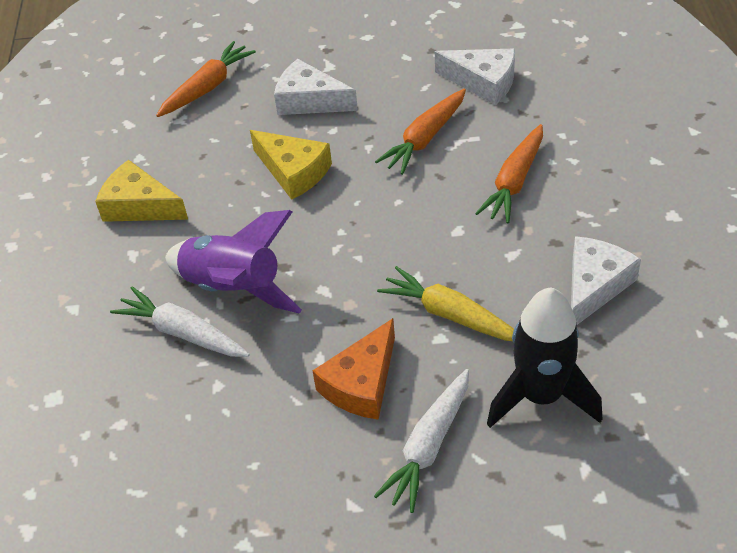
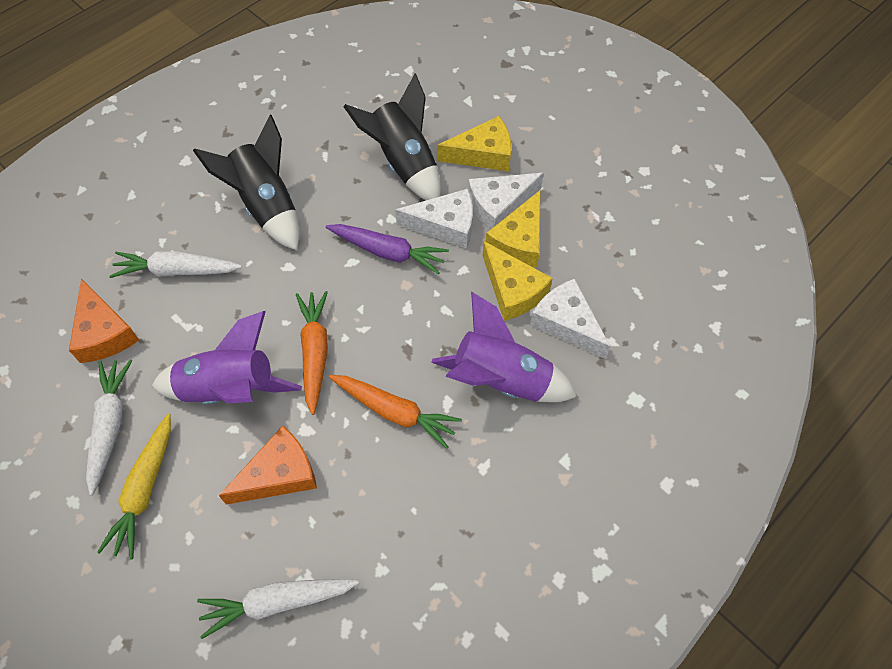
black rocket: [487,288,602,428] = 1 -> [193,115,300,250] [343,74,441,200] = 2
orange carrot: [156,41,256,117] [375,88,466,175] [475,124,543,224] = 3 -> [296,291,328,415] [329,375,462,449] = 2
orange cheese: [313,318,395,420] = 1 -> [69,278,139,363] [219,425,317,505] = 2
purple carrot: none = 0 -> [326,224,449,275] = 1
purple rocket: [165,210,302,314] = 1 -> [152,311,302,405] [431,292,578,402] = 2
white carrot: [110,287,250,357] [374,369,469,513] = 2 -> [86,359,132,496] [109,251,242,278] [197,579,359,639] = 3
yellow cheese: [95,160,188,222] [250,130,332,200] = 2 -> [437,116,511,171] [483,241,553,321] [486,190,541,267] = 3

